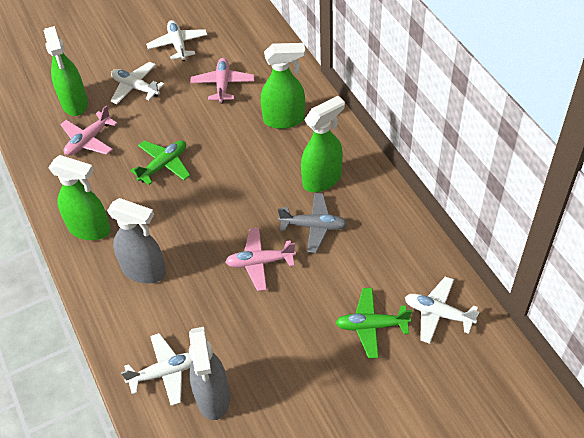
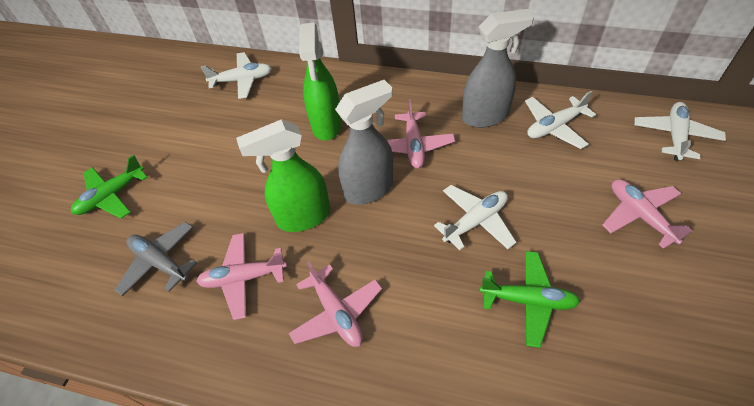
green spray bottle: [44,26,88,116] [48,155,111,240] [261,43,306,129] [301,96,345,192] = 4 -> [236,119,331,232] [299,23,342,141] = 2
pink plane: [60,105,117,156] [190,58,255,104] [225,227,296,291] = 3 -> [196,233,287,320] [289,261,382,347] [387,99,455,168] [602,179,693,249] = 4

